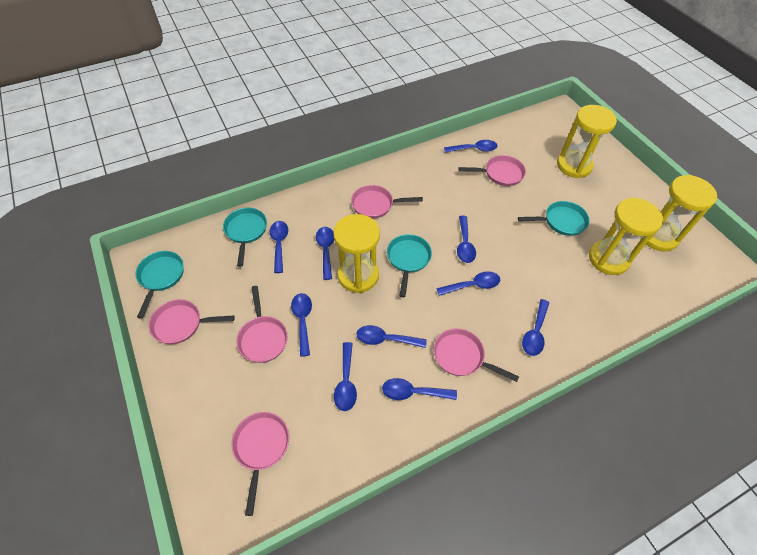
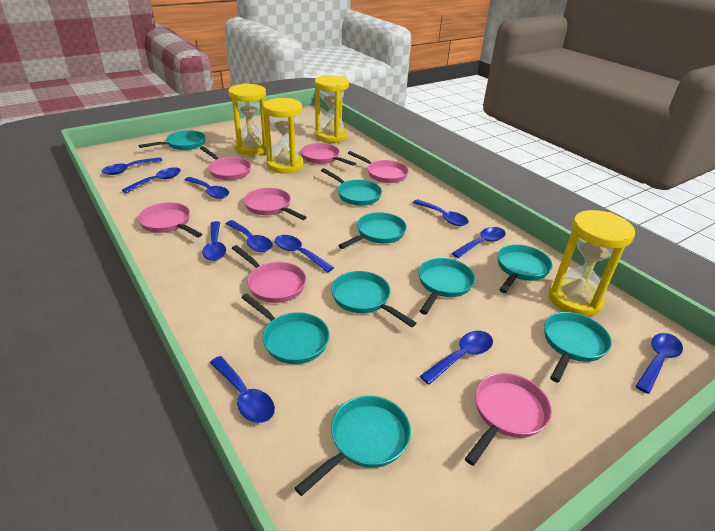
blue spoon: [269,221,288,273] [291,293,312,357] [316,227,334,280] [334,342,357,411] [357,325,427,348] [382,378,457,400] [436,271,500,296] [444,140,498,153] [457,216,476,263] [522,299,549,356] = 10 -> [102,157,163,175] [122,167,181,193] [185,177,229,199] [202,221,226,261] [210,356,275,423] [226,220,272,252] [275,235,334,273] [413,199,469,226] [420,331,493,385] [452,227,506,258] [635,333,683,394] = 11
pink pan: [149,299,235,344] [231,412,289,516] [236,286,288,363] [351,185,423,219] [434,328,519,382] [458,155,526,186] = 6 -> [138,202,202,237] [200,146,251,180] [232,245,306,303] [244,188,307,220] [300,143,356,166] [348,151,409,183] [465,373,552,466] = 7
turquoise pan: [136,251,184,318] [223,208,267,267] [387,234,432,297] [518,201,590,236] = 4 -> [139,130,206,150] [241,294,330,364] [295,396,411,496] [321,168,382,206] [331,271,416,327] [338,212,407,249] [418,258,475,315] [497,244,553,293] [544,312,612,383] = 9

